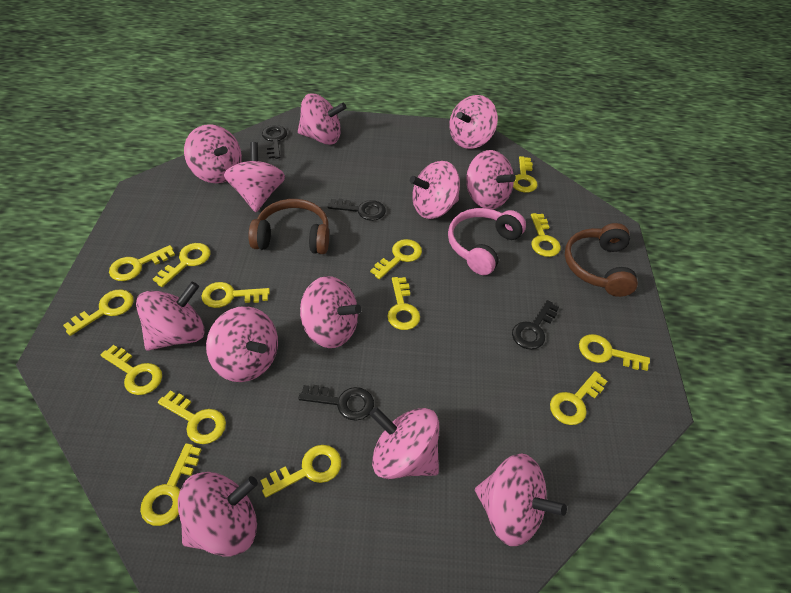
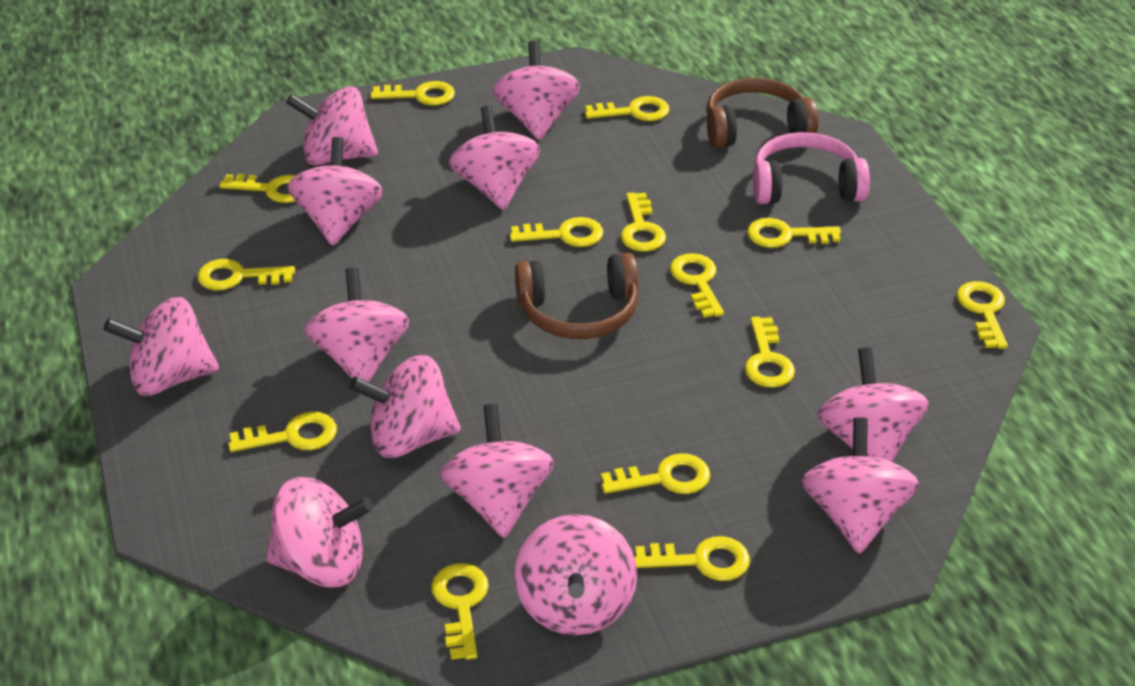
black key: [262,125,287,159] [298,385,374,421] [328,199,386,221] [512,300,559,350] = 4 -> none = 0

